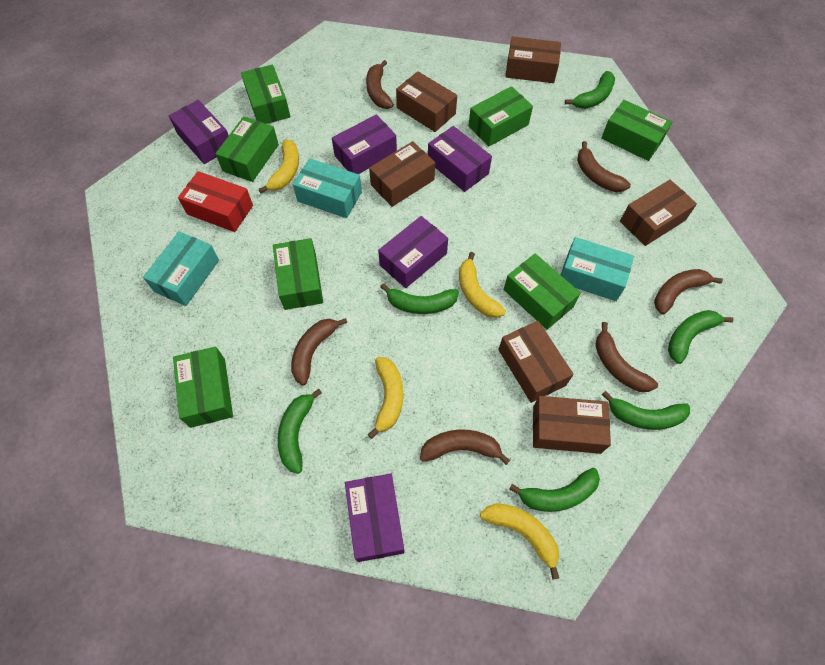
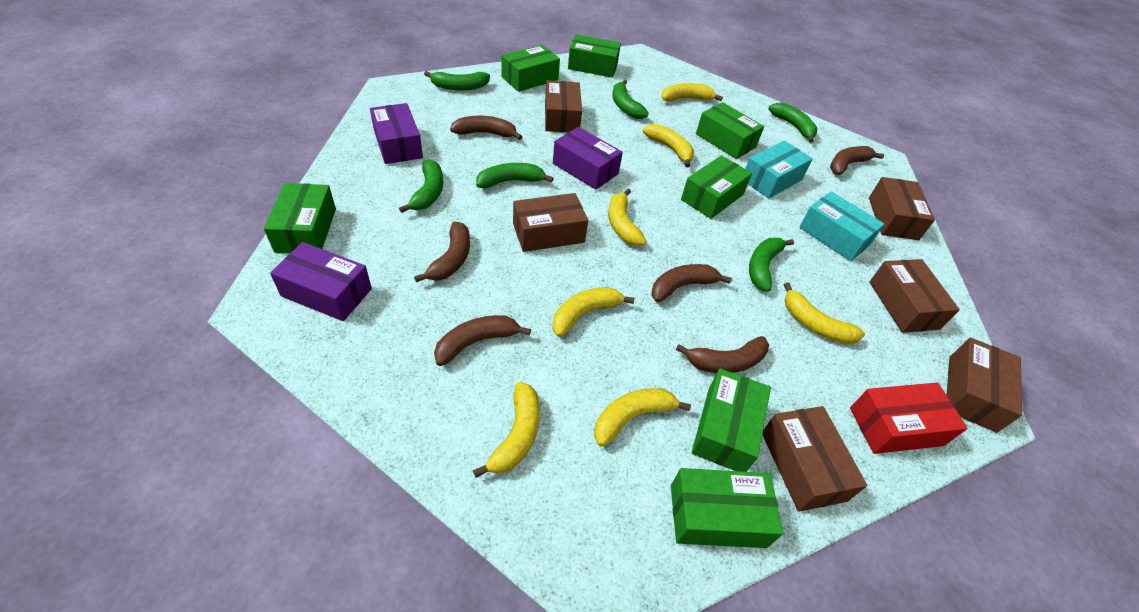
purple box: [169,100,229,164] [332,114,397,174] [345,474,405,562] [378,216,448,288] [428,126,492,192] = 5 -> [270,242,372,321] [370,103,423,164] [553,127,623,190] = 3
turquoise box: [143,231,219,306] [293,158,362,218] [561,237,634,301] = 3 -> [745,140,813,199] [799,191,884,261] = 2
yellow banana: [258,139,299,193] [368,357,403,439] [459,252,506,318] [480,503,559,580] = 4 -> [473,382,540,478] [553,287,635,337] [594,388,691,447] [608,189,647,246] [643,124,694,168] [661,83,723,102] [784,283,865,344] = 7

